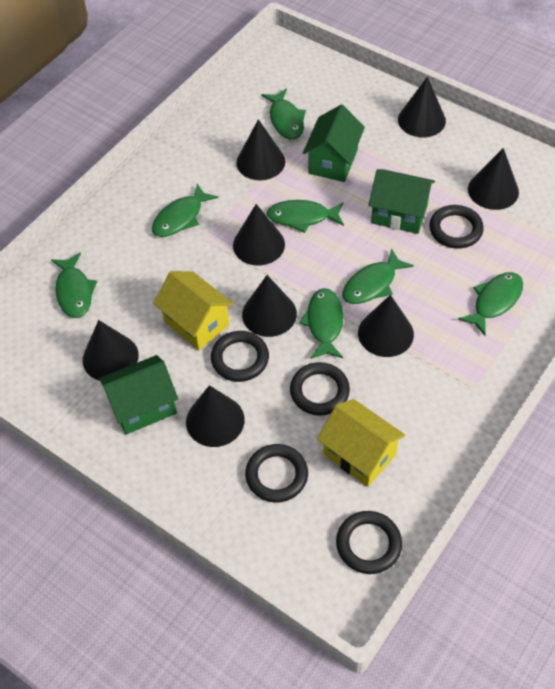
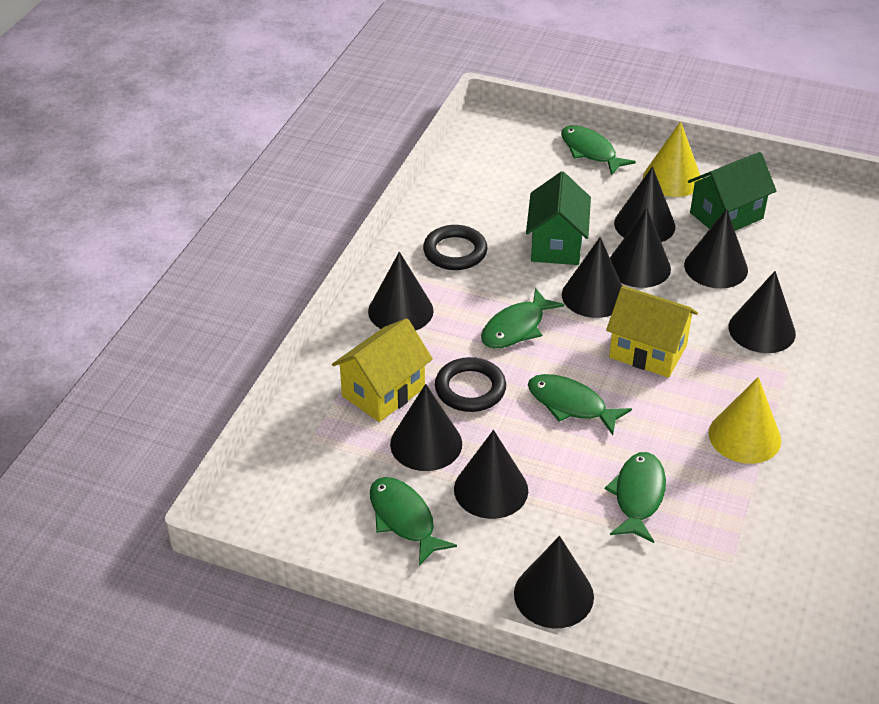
black cone: [83,320,139,381] [186,385,245,447] [233,204,285,266] [236,119,285,180] [242,275,297,337] [358,295,414,357] [398,76,446,137] [468,148,519,210] = 8 -> [368,252,434,330] [390,384,462,471] [454,430,528,519] [514,536,594,628] [562,237,622,318] [610,208,671,288] [614,166,675,242] [684,209,748,288] [729,271,796,353] = 9
black ring: [211,331,269,382] [245,444,308,502] [290,362,350,416] [336,511,402,574] [429,205,484,249] = 5 -> [423,225,488,270] [435,357,506,412] = 2
green fish: [51,253,97,318] [152,184,218,237] [261,88,306,140] [266,200,344,233] [300,288,343,359] [343,248,414,304] [458,272,523,336] = 7 -> [370,477,457,566] [481,288,564,348] [528,374,632,435] [561,125,636,176] [605,452,666,543] = 5
green house: [99,355,178,435] [303,104,365,182] [369,169,435,234] = 3 -> [526,171,591,265] [688,152,776,231] = 2
yellow cone: none = 0 -> [643,121,701,197] [709,377,781,464] = 2

